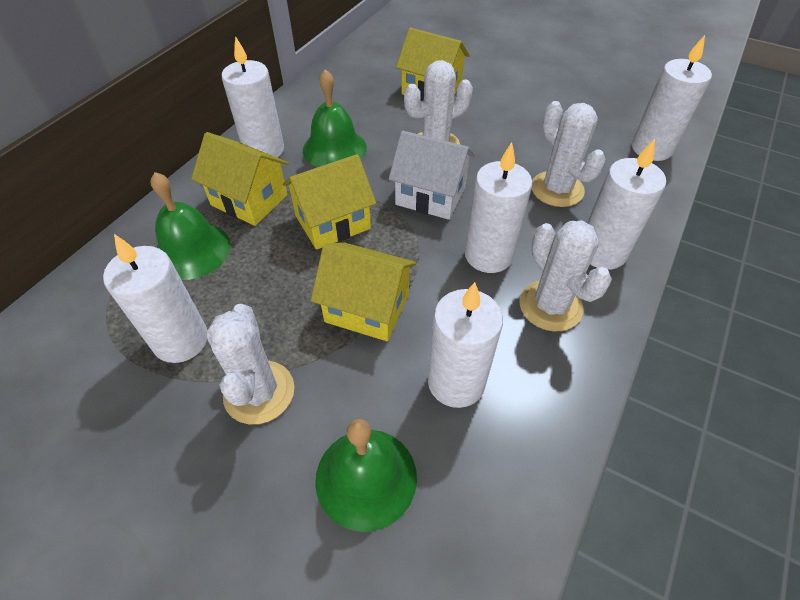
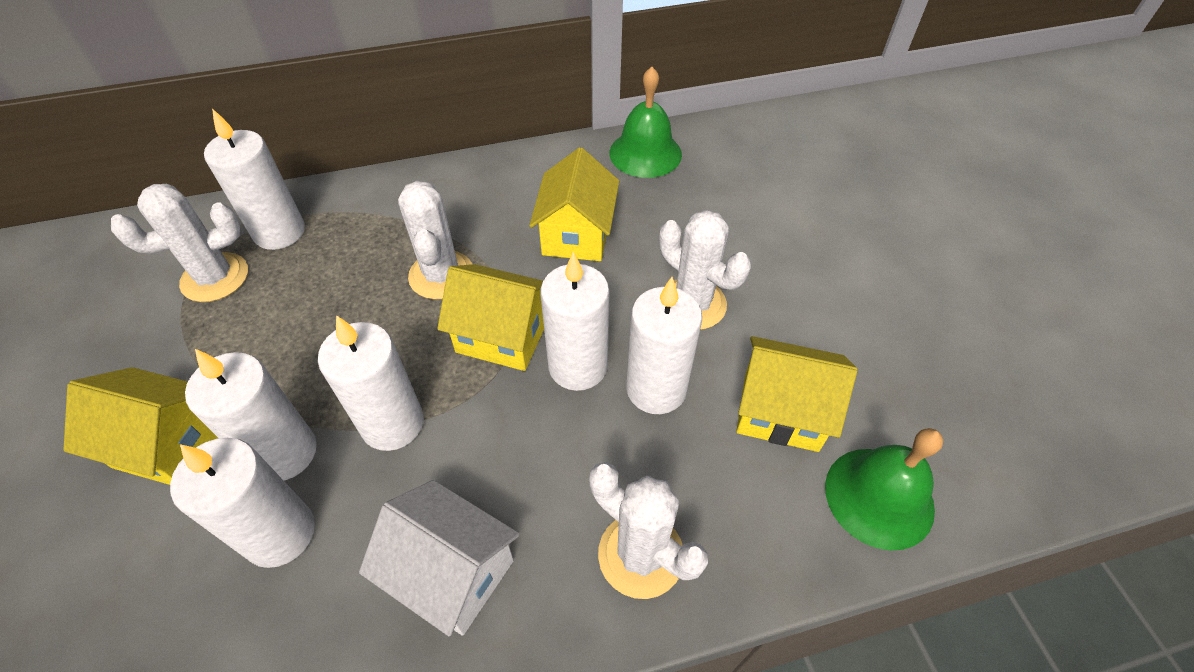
green bell: [151,172,230,280] [303,69,367,167] [315,419,417,532] = 3 -> [610,67,682,178] [825,428,943,551] = 2

